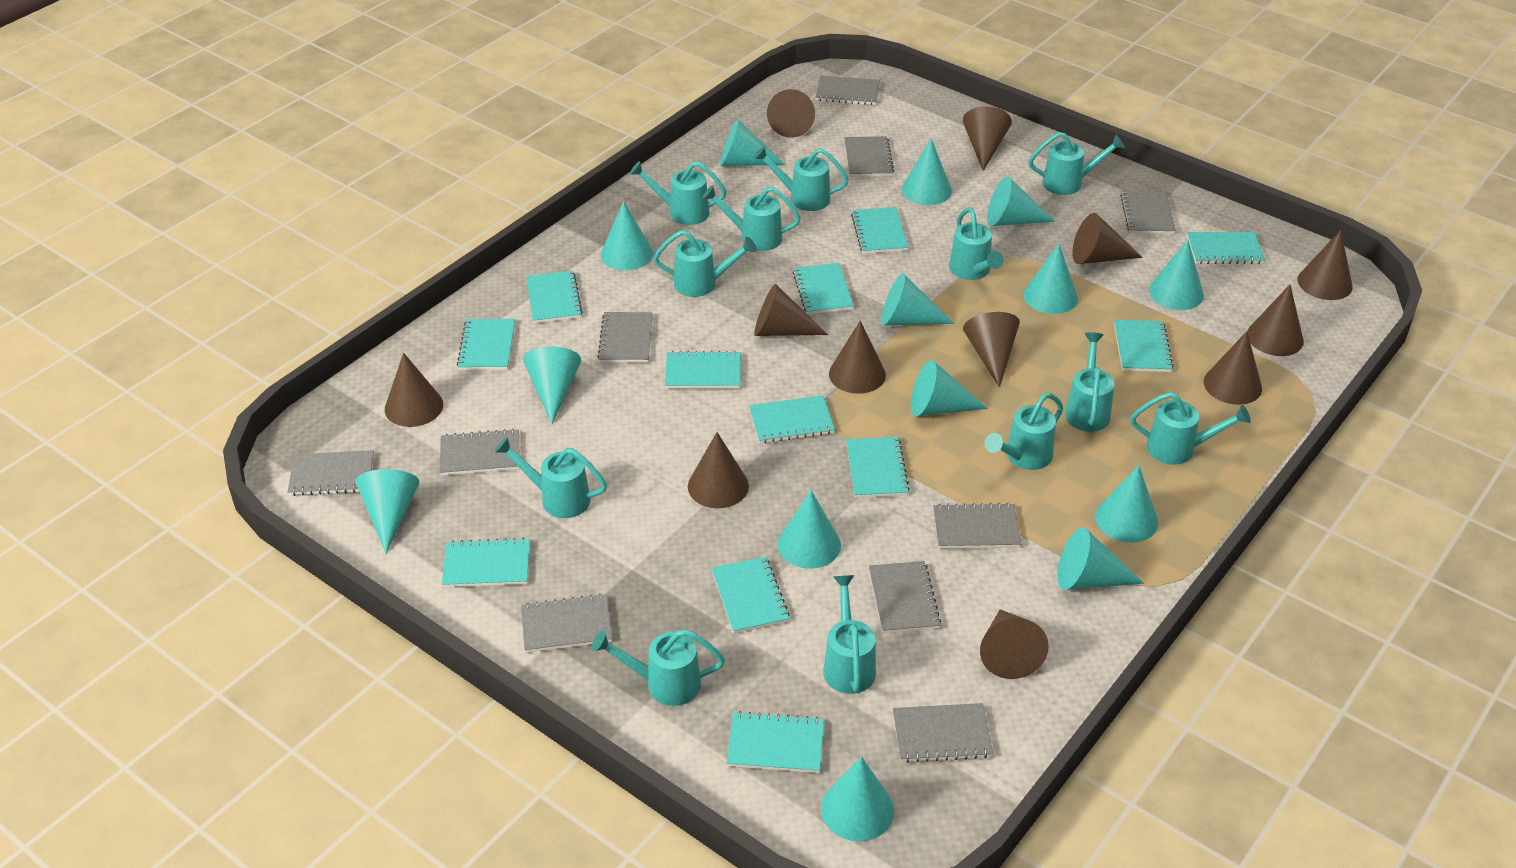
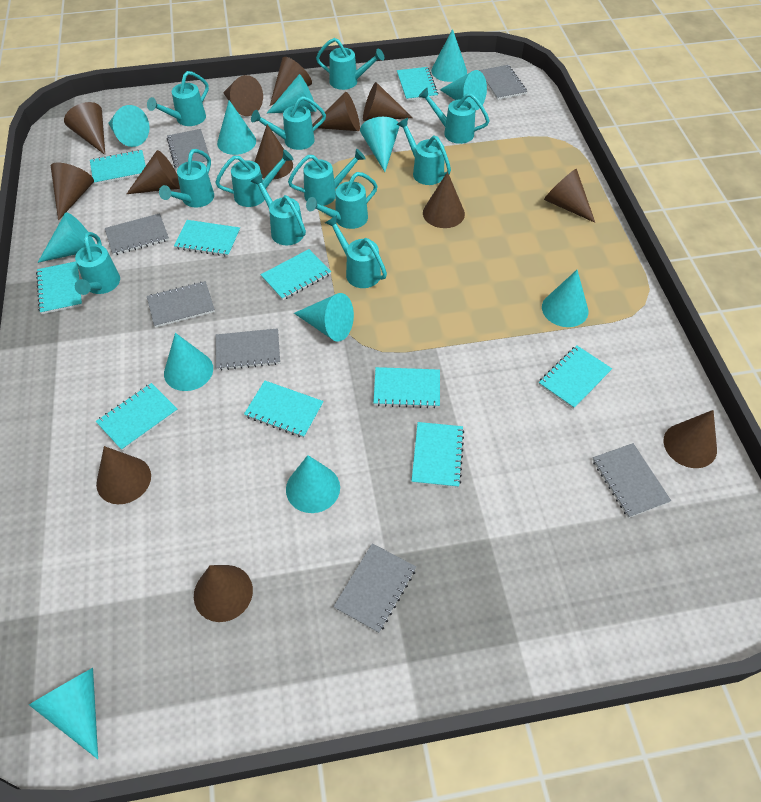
brown cone: [385,353,443,427] [688,432,749,508] [754,284,828,336] [767,89,815,138] [829,320,886,394] [963,106,1012,171] [963,312,1020,388] [980,609,1049,679] [1072,213,1143,264] [1204,331,1262,405] [1247,285,1304,356] [1297,230,1353,300] = 12 -> [51,163,94,221] [64,102,105,155] [96,446,151,504] [127,150,180,194] [194,565,253,622] [223,75,263,116] [255,124,293,179] [270,57,312,106] [312,92,360,131] [363,82,413,121] [423,172,465,228] [544,169,595,223] [663,410,717,468] = 13
grey notebook: [288,450,374,496] [440,429,520,476] [521,594,613,653] [597,312,653,363] [815,75,880,105] [844,136,894,177] [869,561,941,633] [893,703,993,763] [933,503,1021,549] [1120,190,1176,234] = 10 -> [105,213,169,256] [147,281,215,328] [167,129,210,169] [215,328,280,371] [333,543,416,633] [479,65,527,100] [593,443,671,518] = 7
turquoise cone: [355,469,419,553] [523,346,581,424] [601,201,653,270] [720,119,785,166] [778,491,841,569] [821,756,894,842] [881,273,954,325] [902,138,952,205] [911,360,988,417] [987,177,1055,226] [1023,244,1078,314] [1057,528,1144,590] [1095,465,1158,543] [1149,240,1204,310] = 14 -> [29,668,98,759] [38,212,95,263] [108,105,149,147] [164,333,213,391] [217,100,256,155] [267,74,316,113] [286,455,340,513] [294,293,354,342] [360,117,399,172] [431,29,467,82] [440,70,487,111] [542,270,588,327] = 12
turquoise notebook: [442,538,530,587] [457,319,515,370] [526,271,583,323] [665,351,741,389] [711,557,790,634] [727,711,824,773] [749,395,835,444] [792,263,854,314] [846,437,910,498] [851,207,908,254] [1114,320,1174,372] [1187,232,1265,264] = 12 -> [36,261,83,314] [90,150,146,185] [96,383,178,451] [174,220,240,257] [244,381,324,438] [261,249,331,300] [373,367,440,408] [397,67,438,101] [412,422,464,488] [539,345,612,409] = 10

